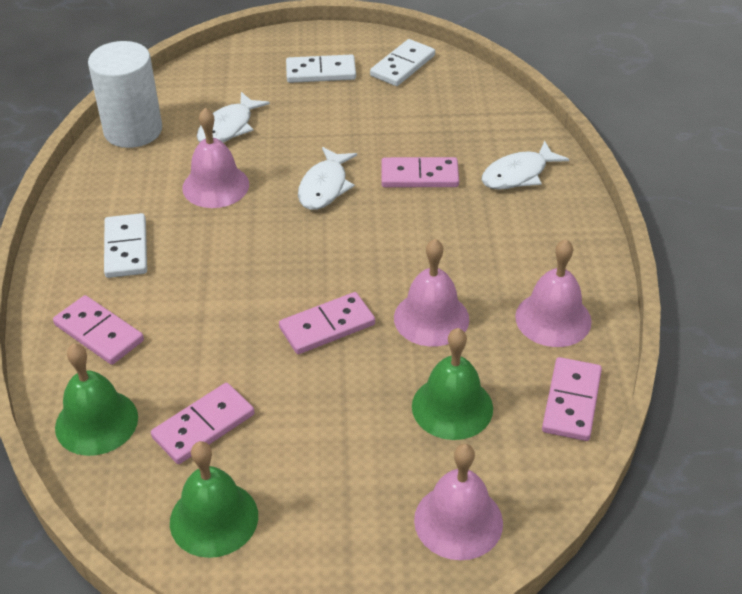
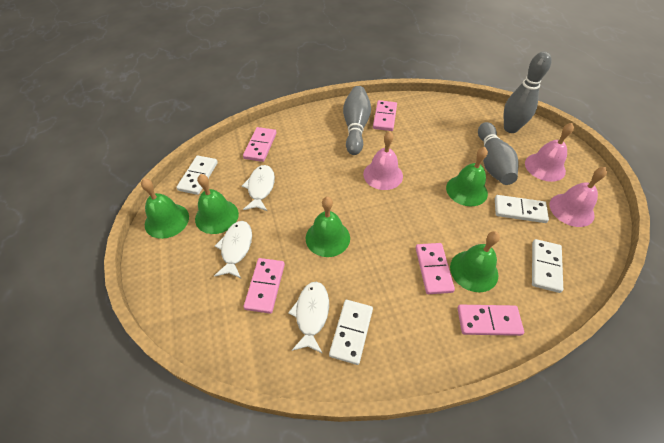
green bell: [55,344,138,456] [170,441,258,558] [412,328,493,440] = 3 -> [141,178,189,239] [195,174,239,234] [306,197,350,257] [446,147,488,206] [450,231,500,292] = 5
grey bowling pin: none = 0 -> [343,86,371,155] [478,122,519,185] [504,52,552,133] = 3
pink bell: [182,108,249,208] [394,239,469,347] [414,444,503,560] [515,239,592,347] = 4 -> [363,131,403,190] [525,123,574,182] [550,167,607,227] = 3
white cylinder: [88,41,162,148] = 1 -> none = 0
white domino: [104,213,147,278] [286,54,356,83] [370,39,435,86] = 3 -> [176,156,218,195] [329,300,373,365] [495,195,549,223] [532,239,563,293] = 4

